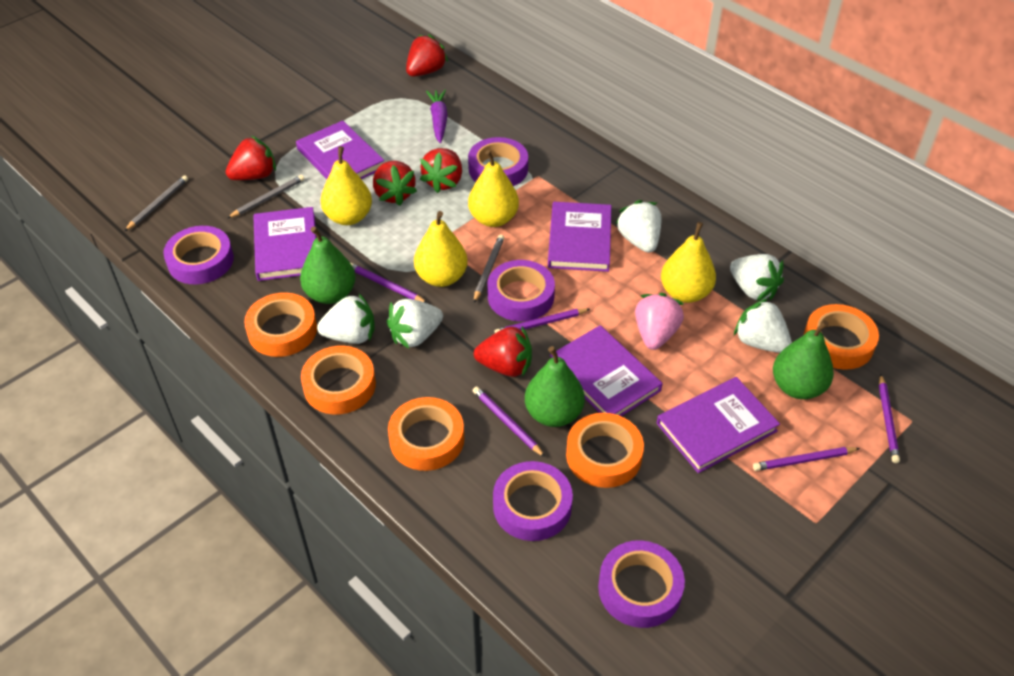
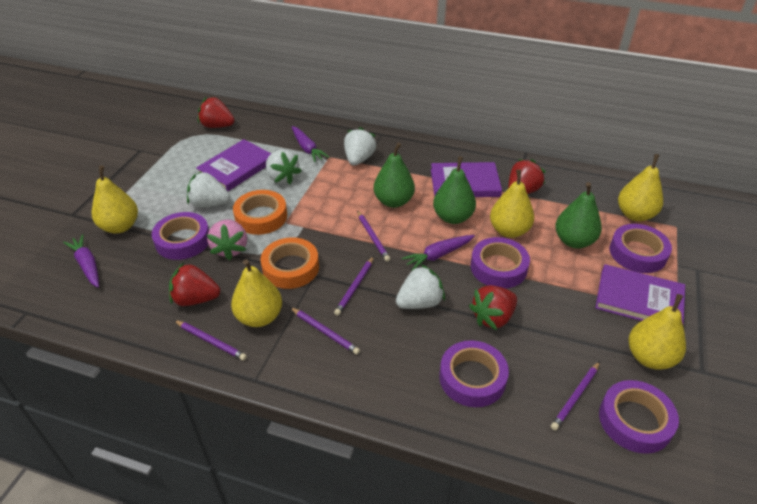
grey pencil: [125,175,188,231] [227,175,304,218] [474,235,504,303] = 3 -> none = 0
orange tape: [244,292,317,357] [301,346,376,415] [388,397,464,471] [566,413,644,488] [804,304,879,370] = 5 -> [233,190,287,235] [261,237,319,289] = 2
purple book: [253,207,317,281] [296,121,384,179] [548,202,612,272] [550,325,663,416] [657,377,780,473] = 5 -> [196,139,271,191] [431,162,502,197] [595,264,685,324] = 3
purple carrot: [426,89,448,143] = 1 -> [63,234,99,288] [292,126,329,163] [402,235,475,271] = 3
red strawberry: [226,136,276,180] [373,161,417,206] [406,34,448,76] [420,148,462,193] [474,326,532,377] = 5 -> [169,263,220,306] [198,97,235,128] [469,285,517,330] [508,159,546,194] = 4
white strawberry: [317,293,375,344] [387,299,443,349] [616,200,662,253] [730,254,784,301] [734,298,792,353] = 5 -> [187,172,230,208] [266,149,301,184] [344,127,377,166] [396,264,445,309] = 4
yellow pear: [320,146,372,225] [414,211,468,287] [468,150,519,227] [661,222,716,303] = 4 -> [92,166,138,233] [231,259,282,327] [490,169,534,238] [618,154,663,221] [628,294,686,370] = 5

